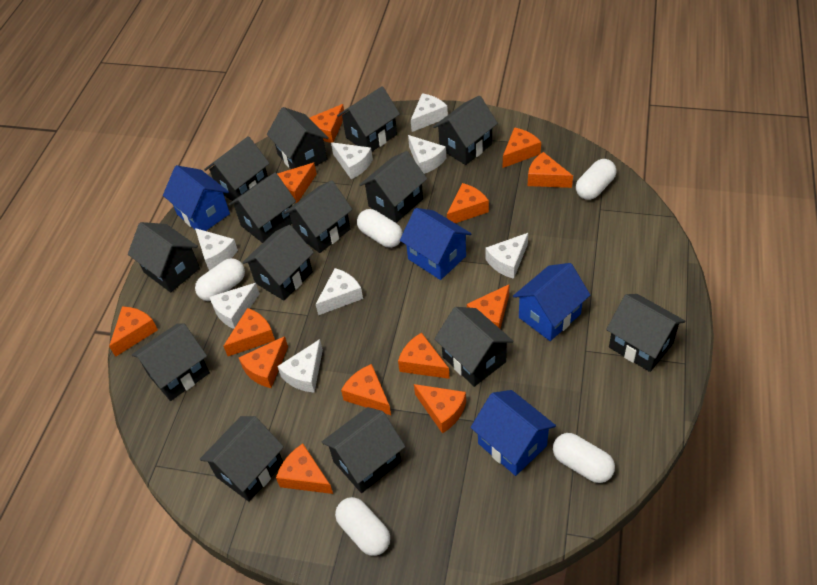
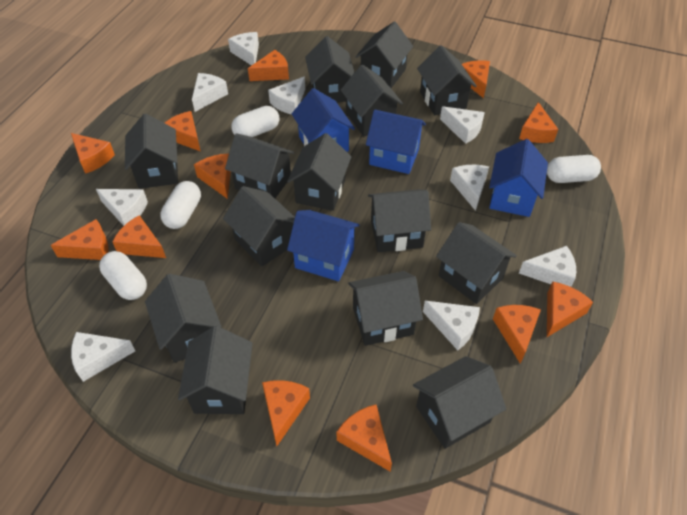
orange cheese: [109,306,158,357] [224,308,275,356] [239,336,288,388] [276,444,333,494] [277,163,317,203] [310,104,345,143] [341,364,391,415] [398,332,450,379] [414,384,466,433] [447,183,489,223] [467,285,509,328] [503,127,541,168] [528,152,573,188] = 13 -> [50,219,109,260] [71,133,115,174] [112,215,166,258] [165,111,201,152] [194,154,231,199] [248,50,289,81] [262,380,310,446] [337,404,392,472] [462,60,490,98] [493,305,541,364] [519,102,558,143] [547,282,593,337] = 12
white capsule: [195,258,245,301] [335,497,390,556] [357,209,403,247] [553,433,615,483] [576,159,616,200] = 5 -> [99,251,147,300] [160,181,201,229] [231,106,279,137] [547,155,601,183] = 4
white cheese: [195,228,238,271] [209,283,260,329] [277,339,323,393] [316,268,363,315] [331,142,373,179] [408,135,446,174] [411,93,448,132] [485,233,528,279] = 8 -> [71,332,135,382] [96,189,148,226] [192,73,228,112] [228,32,259,66] [268,77,305,114] [423,301,480,350] [440,106,485,144] [450,165,489,211] [519,246,576,287] = 9

